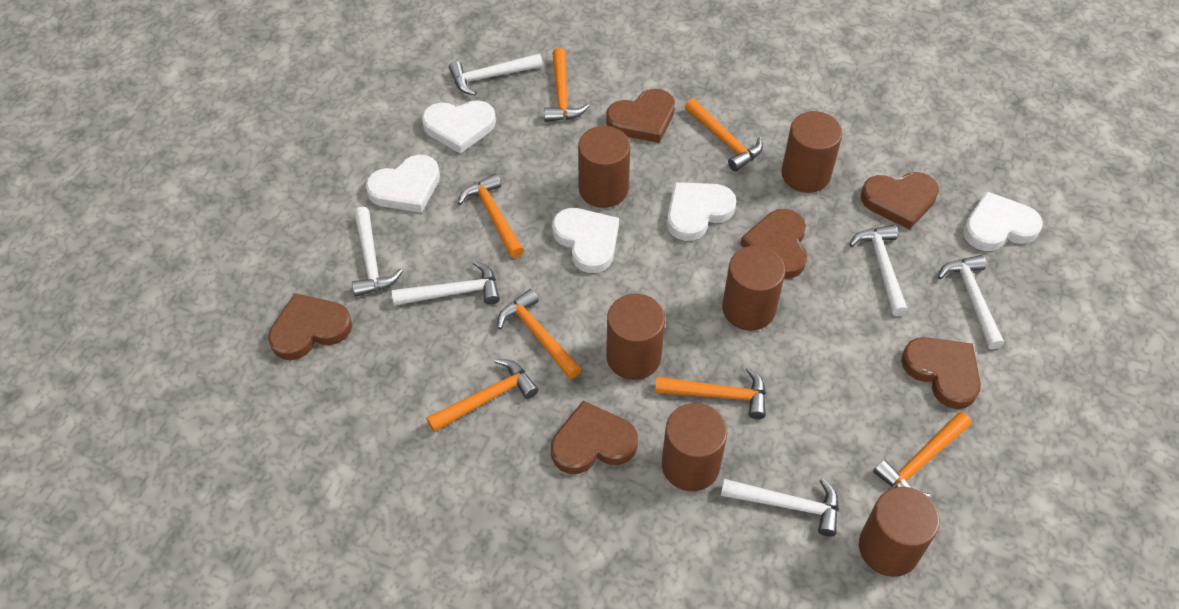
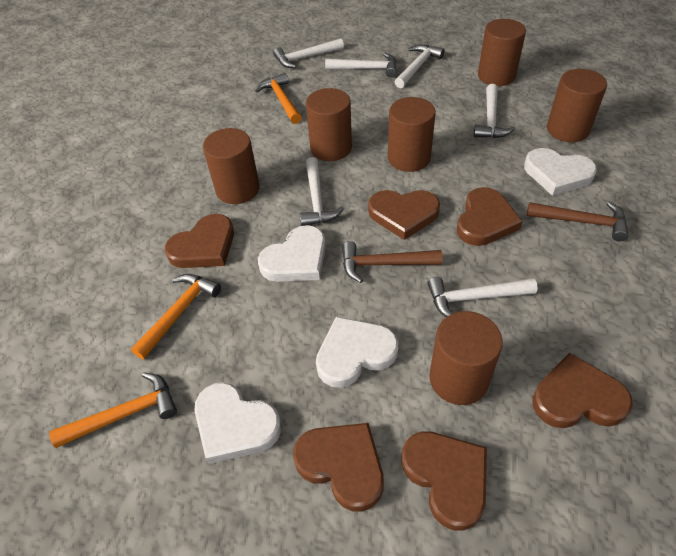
brown hammer: none = 0 -> [342,241,443,283] [527,202,629,242] = 2
orange hammer: [426,359,539,432] [458,174,524,258] [498,289,582,379] [544,48,589,122] [655,367,766,419] [685,99,763,172] [873,412,972,498] = 7 -> [49,372,177,448] [131,274,221,359] [255,73,302,124] = 3
white heart: [366,155,440,213] [422,100,496,154] [552,208,619,273] [667,182,736,241] [963,191,1043,251] = 5 -> [194,382,281,464] [258,225,326,282] [316,317,399,388] [524,148,597,196] = 4

